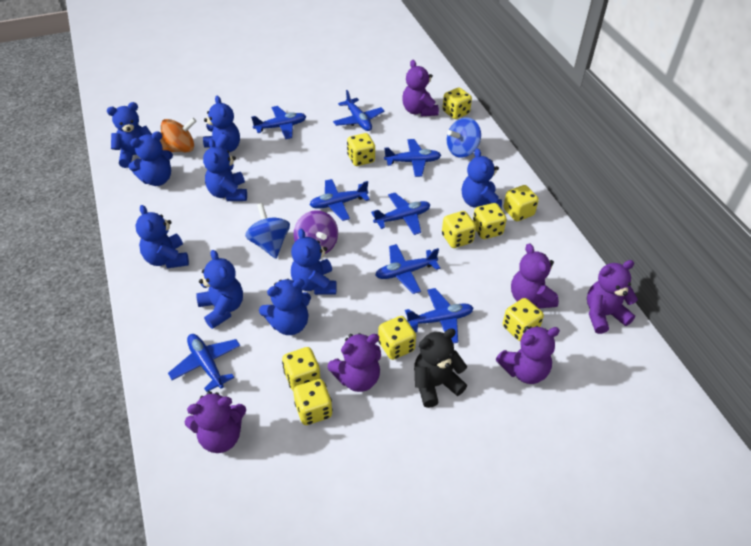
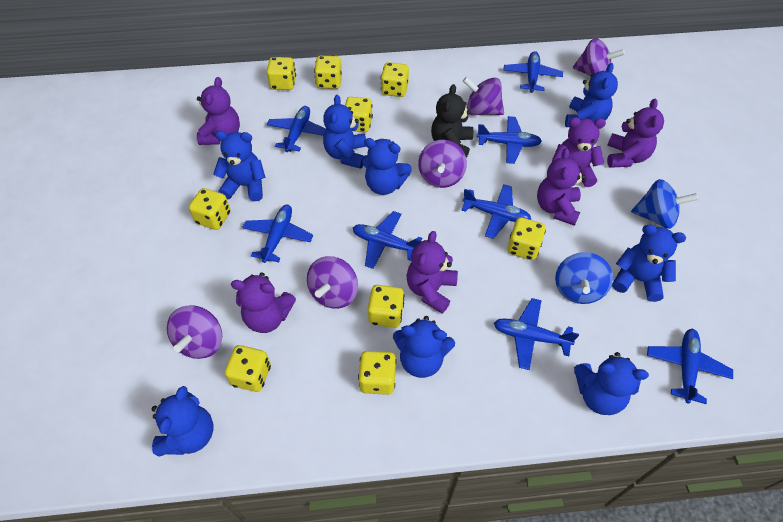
blue teddy bear: [107,102,152,168] [128,131,173,186] [135,205,189,268] [196,250,243,329] [203,96,240,152] [203,139,247,201] [259,278,311,335] [291,229,337,295] [462,148,502,209] = 9 -> [152,386,213,457] [213,131,266,201] [323,95,366,169] [362,138,412,195] [393,316,455,378] [565,63,618,127] [574,352,649,415] [612,224,686,302] = 8
orange spinning top: [160,118,197,152] = 1 -> none = 0
purple spinning top: [294,210,338,254] = 1 -> [167,305,222,359] [307,256,358,309] [418,140,467,188] [463,77,504,115] [573,38,625,76] = 5

